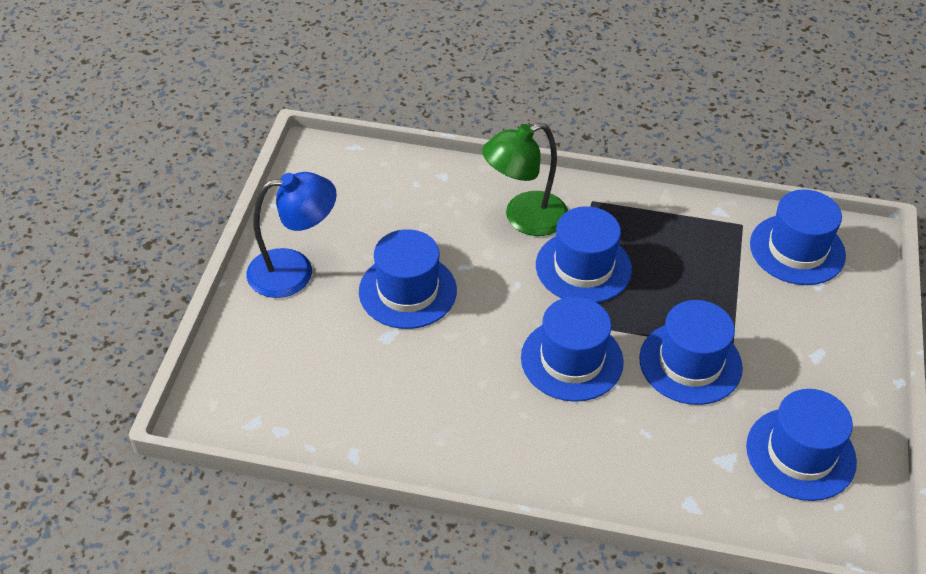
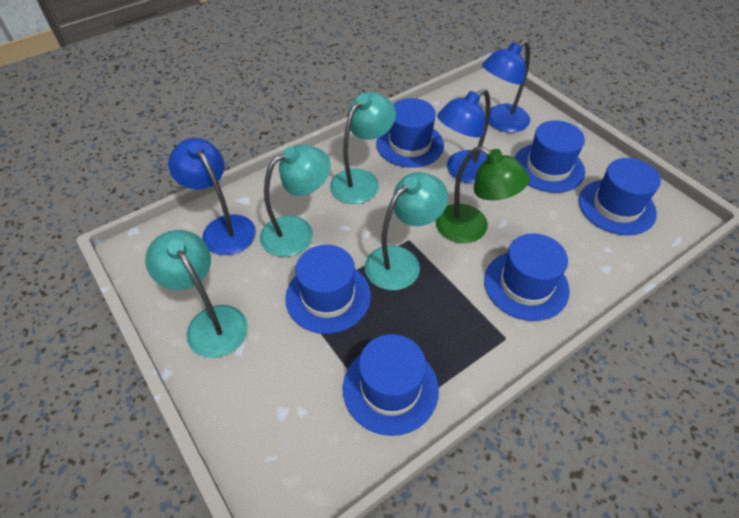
blue lamp: [246,172,337,298] = 1 -> [168,138,256,255] [437,88,490,183] [482,40,530,132] = 3
turquoise lamp: none = 0 -> [145,230,248,358] [260,144,330,257] [330,92,396,204] [365,172,448,290] = 4

